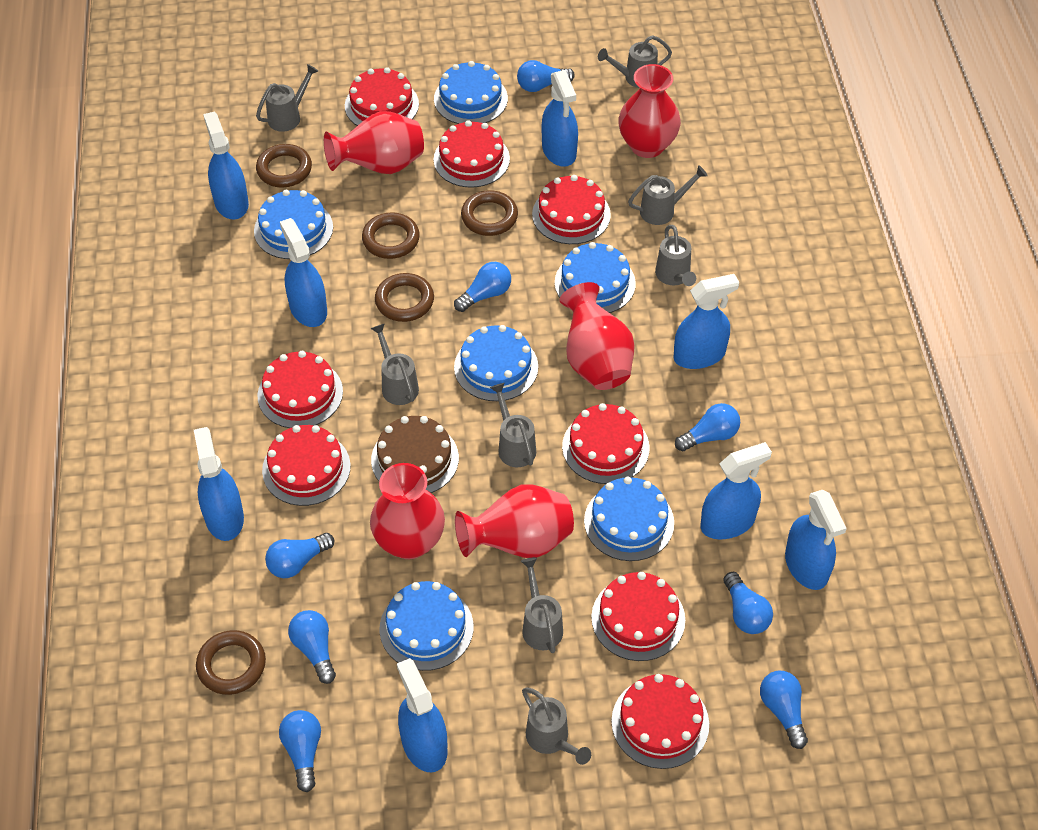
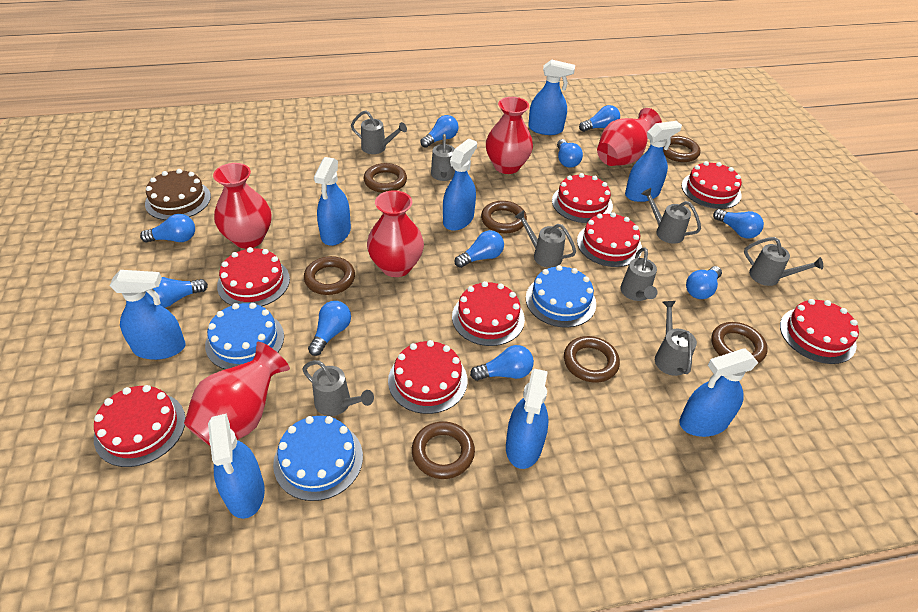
blue cake: [254,190,333,259] [380,581,474,671] [434,61,508,124] [454,325,538,401] [555,242,636,313] [584,477,674,561] = 6 -> [205,303,284,369] [273,416,363,501] [526,265,596,328] = 3
blue light bulb: [265,533,334,578] [279,710,321,792] [288,610,336,684] [454,262,511,312] [517,60,575,92] [675,403,740,451] [723,572,773,634] [760,671,808,749] = 8 -> [140,214,195,242] [146,277,208,308] [308,301,351,356] [420,115,458,148] [455,230,504,268] [470,345,534,381] [557,139,583,168] [579,105,620,132] [686,266,722,299] [713,209,764,238] = 10
brown ring: [196,630,266,695] [256,144,312,188] [362,212,420,259] [375,273,434,322] [461,190,518,236] = 5 -> [304,256,355,295] [364,163,407,193] [412,421,475,479] [481,201,527,233] [564,336,620,383] [663,136,700,162] [711,322,767,363] = 7

